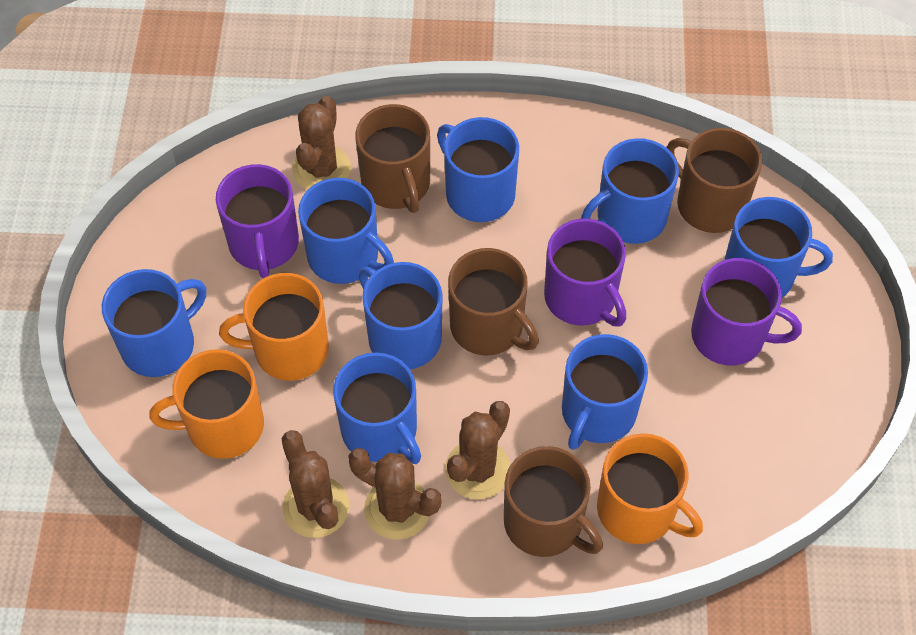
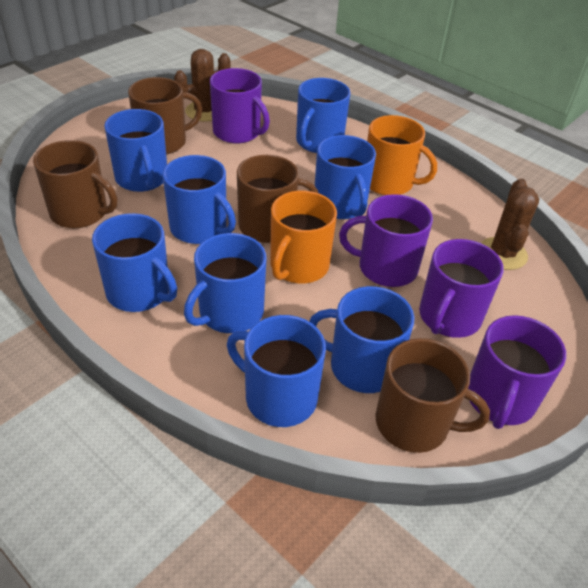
brown cactus: [282,430,349,538] [292,96,351,190] [348,448,441,540] [445,401,510,499] = 4 -> [174,49,231,121] [481,178,539,270] = 2
orange mug: [149,349,264,459] [219,273,329,381] [597,433,703,544] = 3 -> [270,191,337,283] [367,115,437,195] = 2
purple mug: [216,164,299,278] [544,219,626,326] [691,258,802,365] = 3 -> [210,68,270,144] [339,194,433,287] [419,239,504,338] [468,315,566,429] = 4

